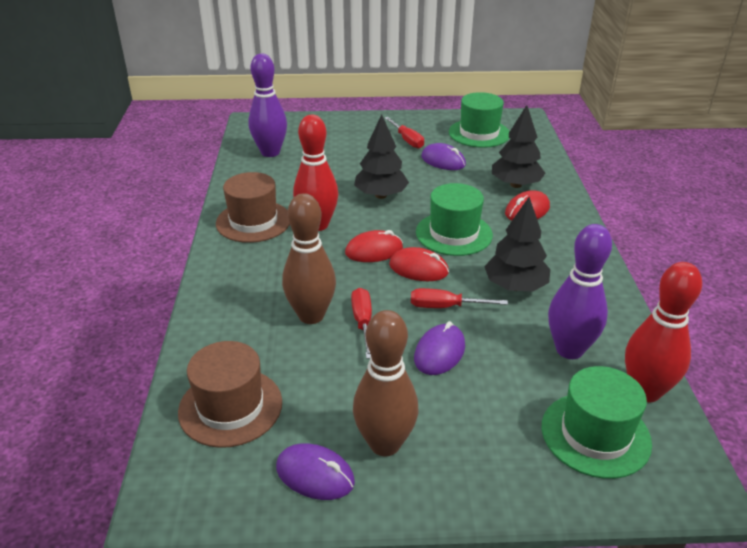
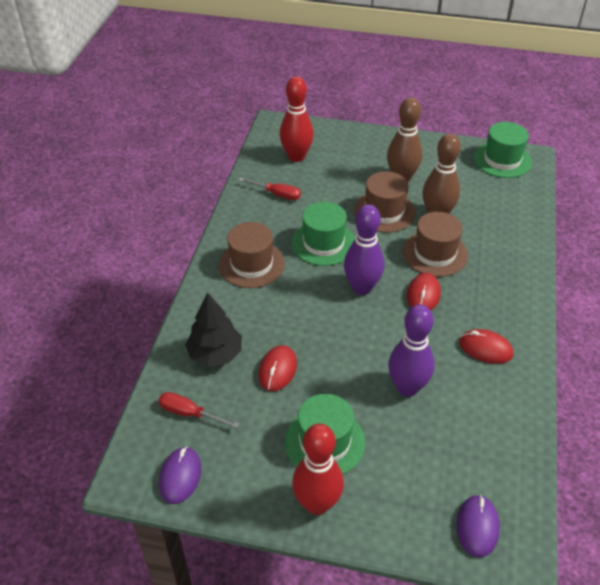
black tree: [354,114,409,199] [484,197,550,292] [492,105,545,188] = 3 -> [185,293,242,367] = 1
brown hat: [178,341,282,448] [216,172,290,243] = 2 -> [219,222,285,288] [354,171,415,233] [403,212,468,277] = 3
purple mouse: [276,443,355,500] [414,321,465,375] [421,143,466,170] = 3 -> [159,446,201,504] [457,495,500,558] = 2
red screwdriver: [351,288,372,359] [385,117,424,149] [411,288,508,308] = 3 -> [158,392,239,428] [239,178,301,200] = 2

